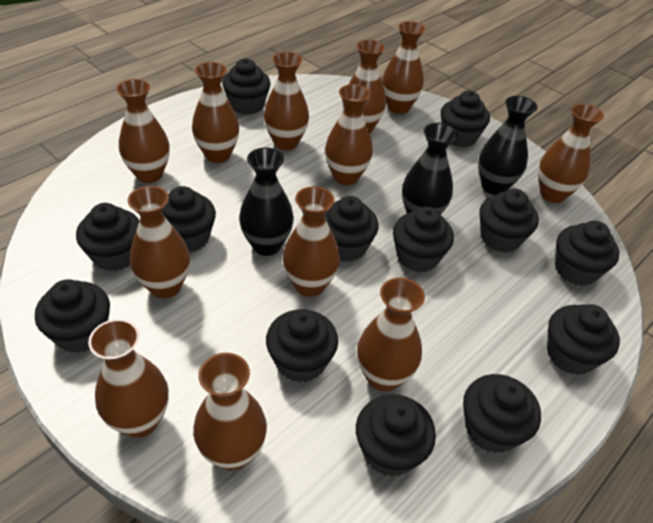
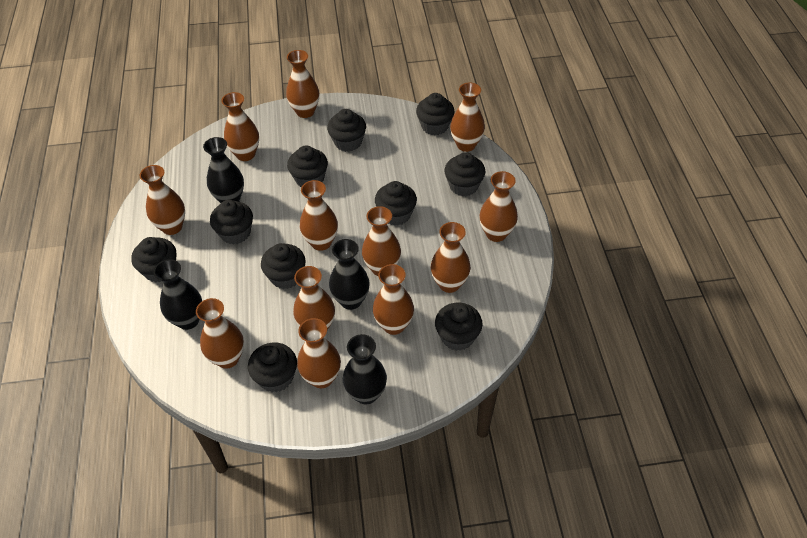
black cupcake: [35,279,110,353] [76,203,139,271] [162,186,216,253] [222,58,271,115] [266,309,338,382] [324,196,379,262] [356,394,436,477] [393,207,454,272] [441,91,490,147] [463,374,541,453] [479,189,539,253] [547,304,620,375] [555,221,619,286] = 13 -> [131,237,176,283] [210,200,253,245] [248,343,297,392] [261,243,306,289] [287,145,328,187] [327,109,366,152] [375,181,417,226] [416,93,454,135] [435,303,483,351] [444,152,485,196] = 10
black vase: [239,147,294,256] [402,123,458,215] [478,96,538,195] = 3 -> [154,259,202,330] [203,137,244,203] [329,239,370,310] [343,334,387,404] = 4

